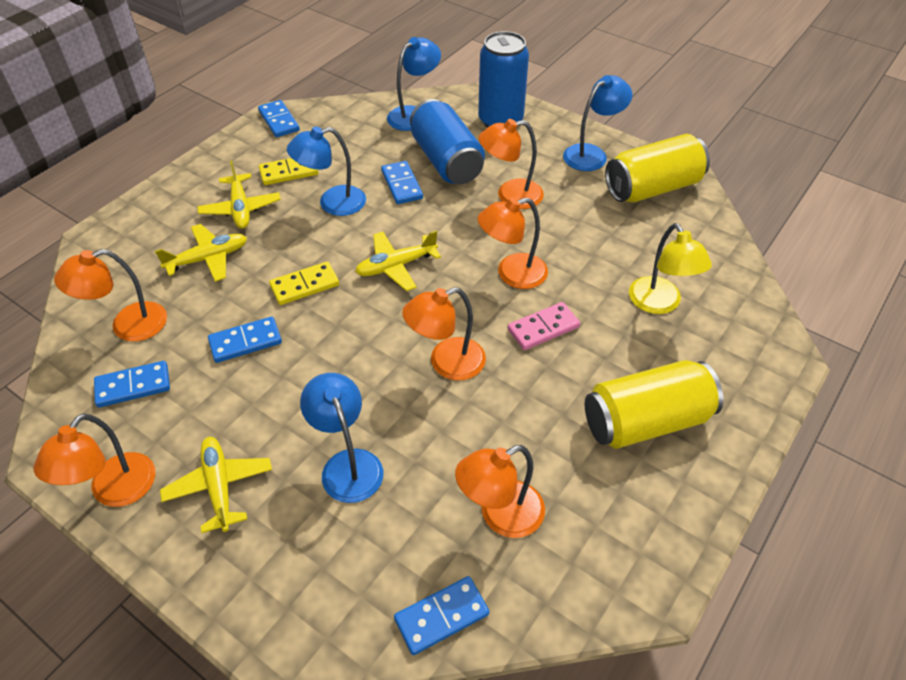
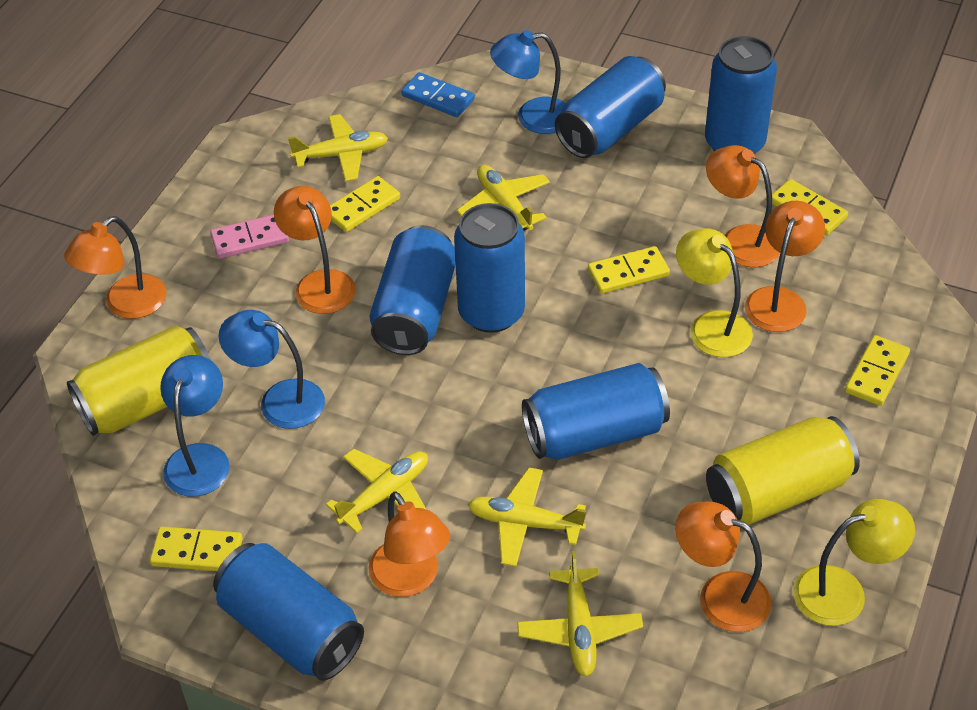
blue can: [410,99,485,184] [478,31,529,128] = 2 -> [213,543,364,681] [370,225,456,355] [454,203,525,333] [522,363,670,460] [555,56,666,158] [705,36,777,154] = 6
blue domino: [94,361,170,408] [208,317,282,363] [258,100,300,137] [381,161,423,204] [394,576,489,655] = 5 -> [401,72,475,117] = 1
blue lamp: [287,127,366,216] [300,373,383,503] [387,37,441,131] [563,75,632,171] = 4 -> [160,355,230,497] [219,310,325,429] [490,30,565,134] = 3
yellow domino: [259,158,318,185] [269,262,339,305] = 2 -> [150,527,243,571] [330,176,400,232] [588,246,670,294] [772,179,848,235] [845,335,910,406] = 5
yellow lamp: [629,223,712,314] = 1 -> [676,228,753,357] [793,499,915,626] = 2
yellow plane: [155,224,247,282] [160,437,272,533] [197,160,281,229] [355,230,441,291] = 4 -> [288,114,388,181] [326,449,428,533] [457,165,550,231] [468,467,587,567] [517,551,643,677] = 5

